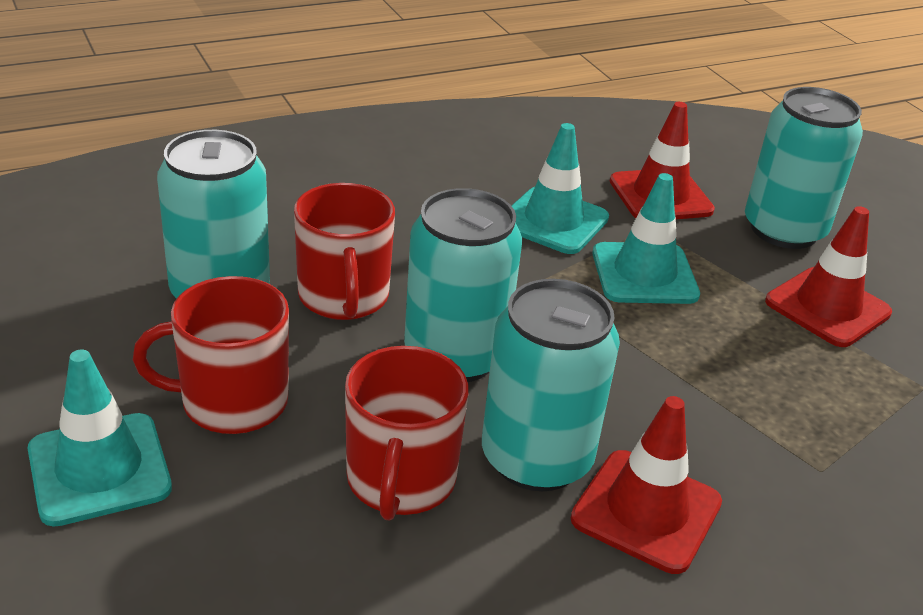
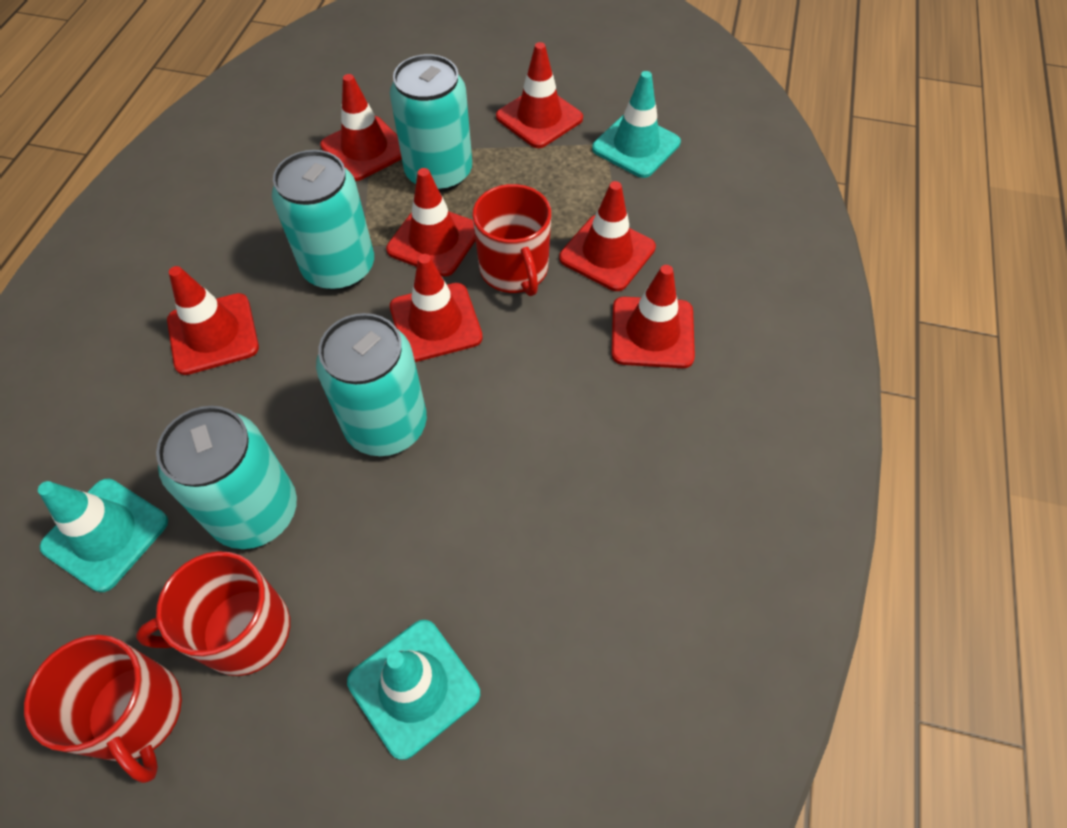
red traffic cone: [571,396,722,574] [610,102,715,219] [765,206,892,347] = 3 -> [167,266,259,375] [320,74,402,181] [386,168,476,277] [390,254,483,362] [496,42,583,148] [559,181,656,291] [611,265,695,368] = 7

